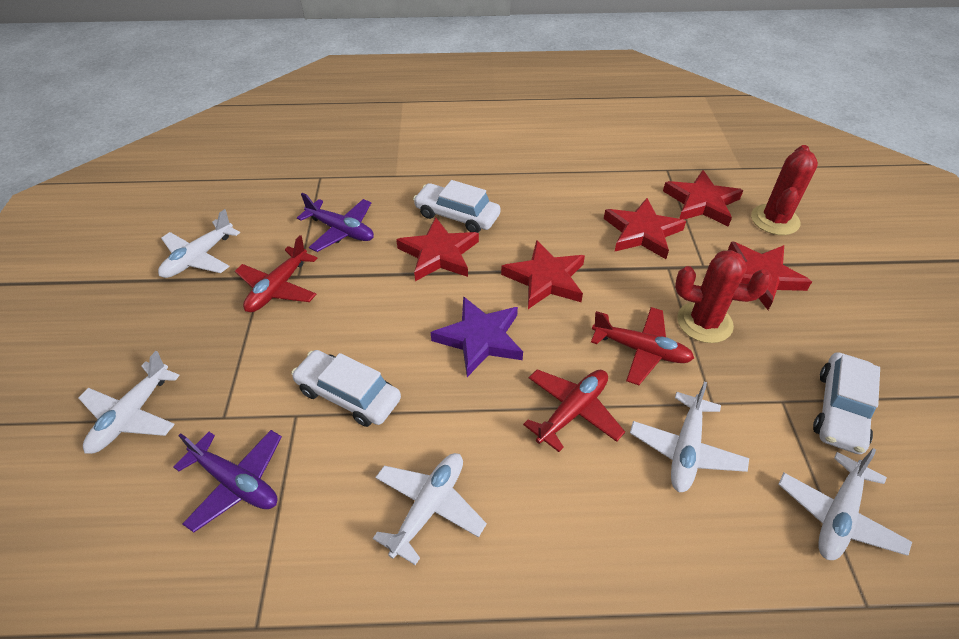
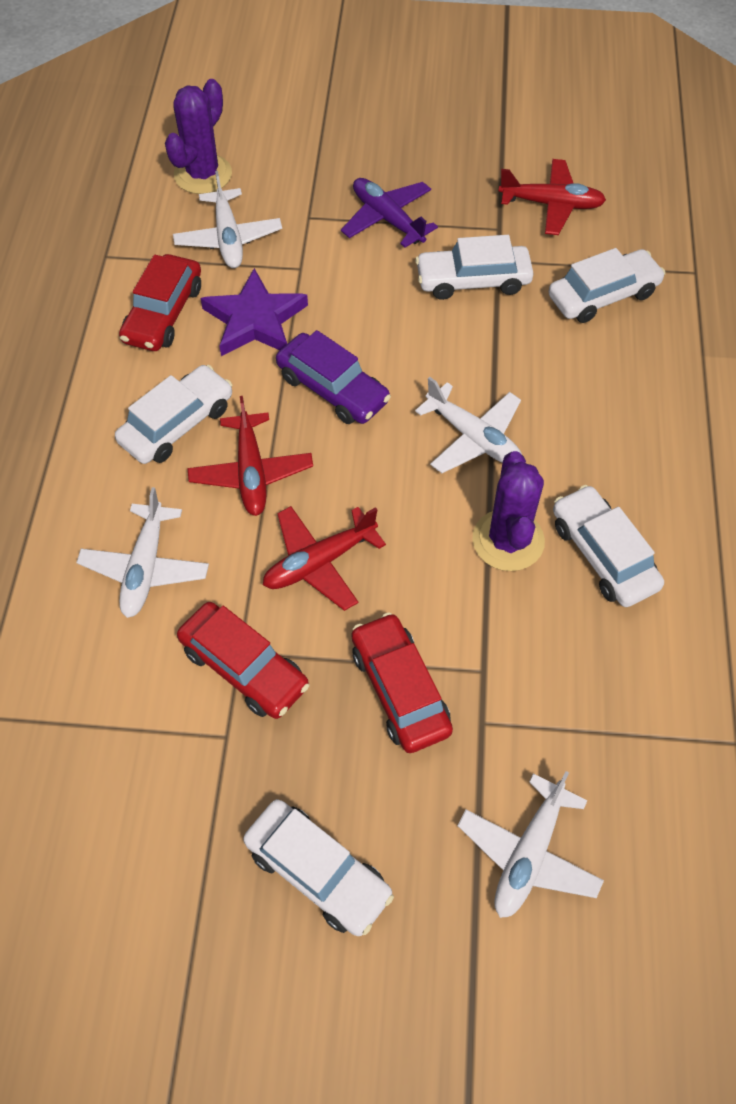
purple cactus: none = 0 -> [165,79,232,194] [472,451,545,571] = 2
purple car: none = 0 -> [276,330,391,424] = 1
purple plane: [173,430,282,533] [297,193,374,252] = 2 -> [341,178,438,248] = 1
red cactus: [675,250,772,343] [751,145,818,235] = 2 -> none = 0
red car: none = 0 -> [119,254,201,351] [177,602,309,719] [352,613,453,753] = 3
red star: [396,217,479,281] [501,240,585,309] [604,198,686,259] [663,170,743,227] [728,241,812,310] = 5 -> none = 0
white car: [291,350,401,427] [413,180,501,233] [813,352,880,454] = 3 -> [115,365,232,464] [243,799,394,936] [415,235,534,300] [548,248,665,323] [553,485,664,607] = 5
white plane: [79,351,180,454] [158,209,240,278] [373,453,487,565] [630,382,749,493] [778,448,912,560] = 5 -> [76,487,209,618] [173,171,282,268] [415,377,522,473] [458,771,604,918] = 4

